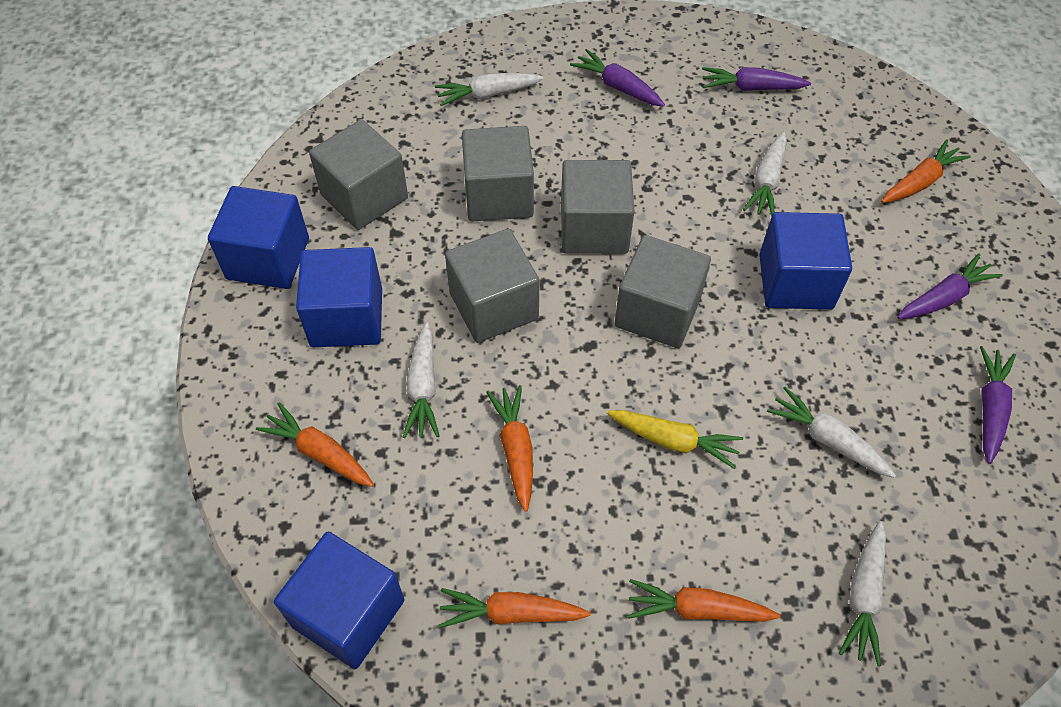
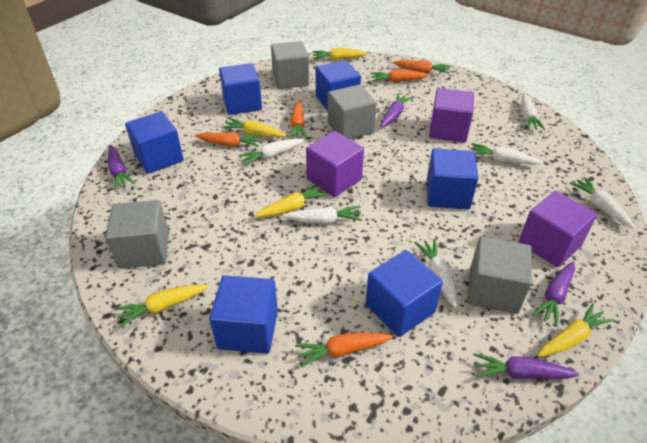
blue cube: [208,186,309,289] [274,532,404,669] [296,247,382,347] [759,212,852,310] = 4 -> [125,111,184,174] [209,275,278,354] [219,63,262,115] [315,60,361,111] [366,250,443,337] [427,148,478,209] = 6
grey cube: [309,119,408,230] [445,229,539,343] [462,126,534,221] [561,160,634,254] [614,235,711,348] = 5 -> [105,200,169,269] [271,41,309,89] [328,84,377,139] [467,236,532,314] = 4
purple cube: none = 0 -> [306,131,364,197] [429,88,474,143] [519,191,597,267] = 3
white carrot: [403,322,439,438] [435,73,543,106] [743,132,787,216] [767,387,896,478] [839,521,886,666] = 5 -> [238,138,305,166] [282,206,362,224] [414,239,457,308] [471,143,542,165] [521,93,546,130] [570,177,635,229] = 6
yellow carrot: [607,410,743,469] = 1 -> [115,284,209,328] [222,118,286,138] [255,183,328,217] [312,48,368,60] [538,303,614,357] = 5

